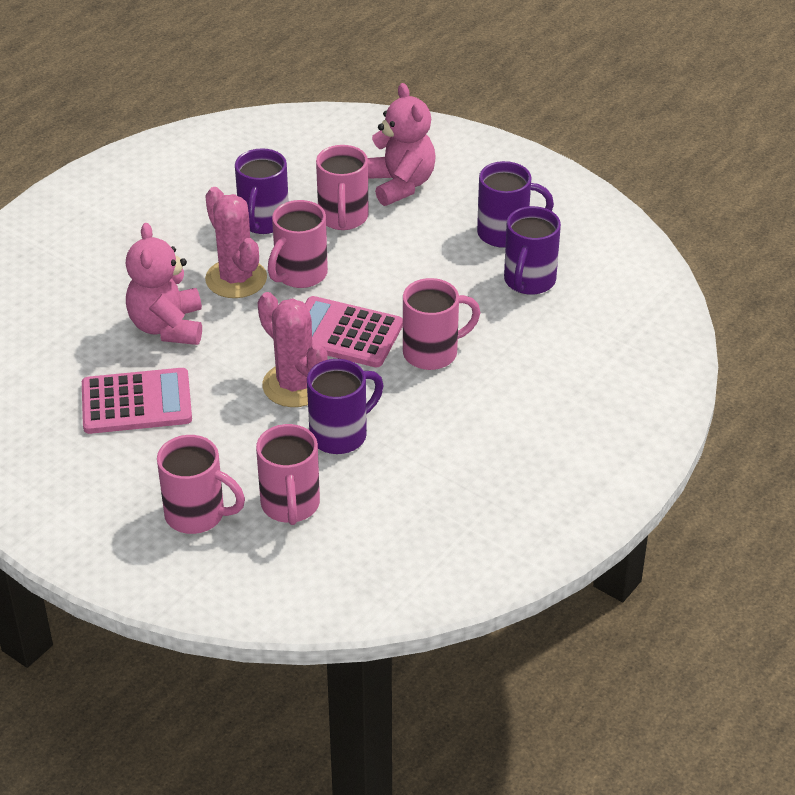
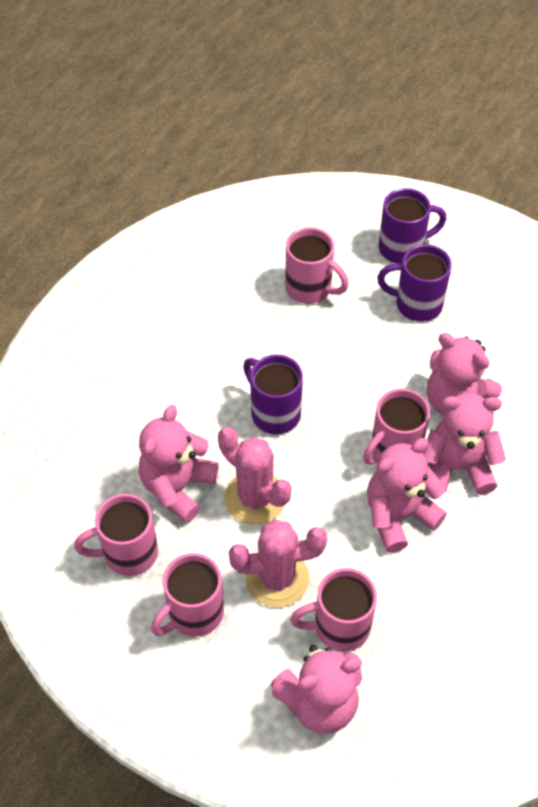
pink calculator: [82,368,192,434] [305,296,403,367] = 2 -> none = 0
pink teddy bear: [126,223,202,345] [368,83,436,206] = 2 -> [139,405,219,523] [271,645,362,734] [367,438,447,553] [422,393,506,495] [427,333,502,416] = 5
purple mug: [235,148,289,234] [307,359,383,454] [477,161,554,248] [504,206,561,295] = 4 -> [243,354,303,434] [377,244,452,322] [379,188,447,263] = 3

